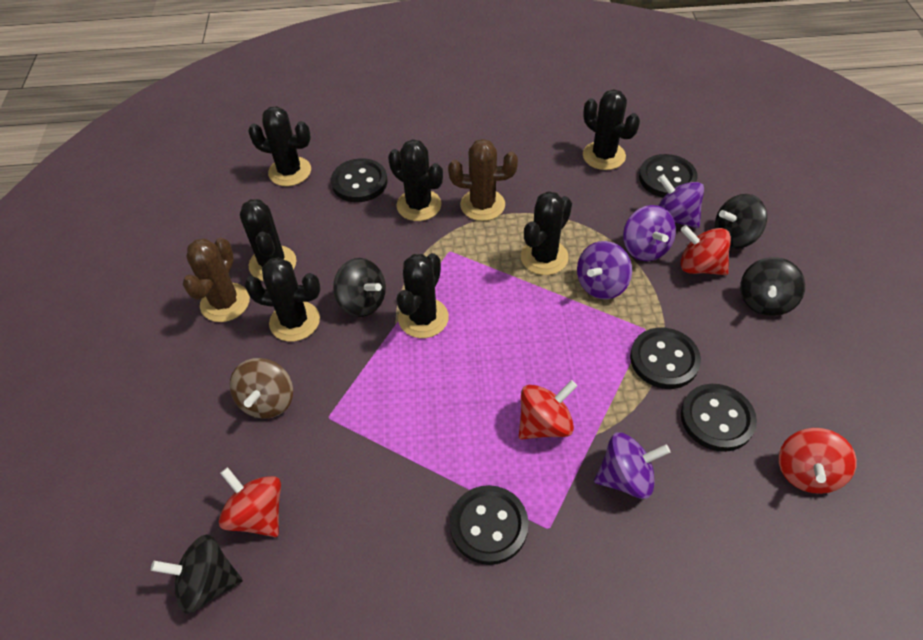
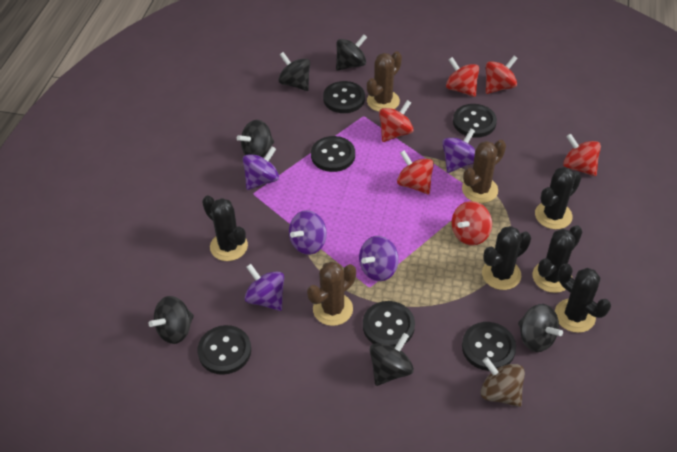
black button: [331,158,388,202] [450,485,529,565] [630,328,701,389] [639,154,698,197] [681,384,757,452] = 5 -> [197,325,251,375] [311,136,355,172] [323,81,365,113] [363,301,415,347] [453,104,497,138] [462,322,516,371] = 6
black cactus: [240,199,297,281] [244,257,321,342] [248,106,311,186] [388,139,443,221] [397,253,449,338] [521,191,572,275] [583,89,640,170] = 7 -> [202,195,248,261] [482,226,531,290] [533,225,582,293] [535,167,581,229] [555,263,611,333] = 5
black spinning top: [151,534,243,614] [333,258,386,317] [715,194,767,249] [740,257,805,316] = 4 -> [148,296,194,344] [237,120,274,157] [278,52,310,91] [336,34,367,71] [370,333,414,386] [518,304,563,352] = 6
brown cactus: [183,238,250,322] [448,139,518,221] = 2 -> [307,261,356,326] [367,51,402,112] [462,140,506,203] = 3
purple spinning top: [577,241,632,299] [594,432,670,499] [623,205,676,261] [658,174,704,228] = 4 -> [243,146,279,190] [245,264,284,311] [289,210,327,255] [359,236,399,281] [442,129,476,173] = 5
red spinning top: [219,467,281,537] [519,380,577,439] [680,225,731,275] [779,428,857,494] = 4 -> [379,100,414,142] [397,150,434,194] [446,57,479,97] [452,201,492,245] [486,56,518,94] [563,134,601,176] = 6

